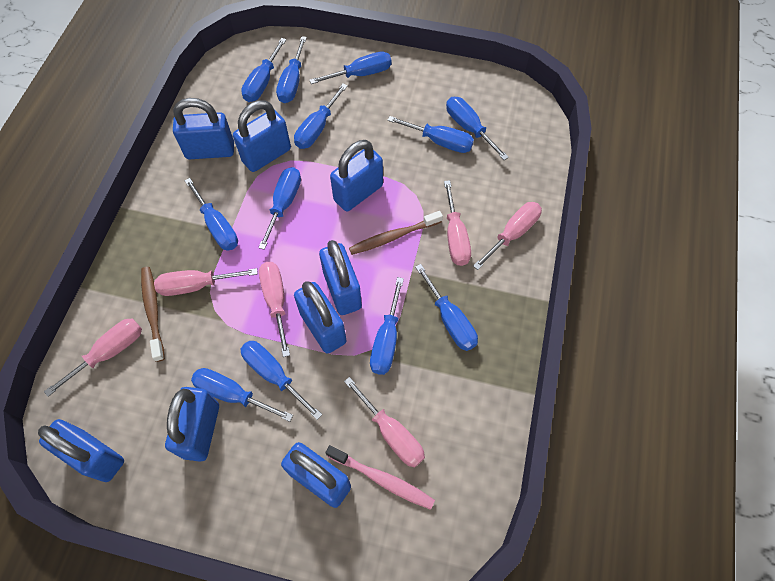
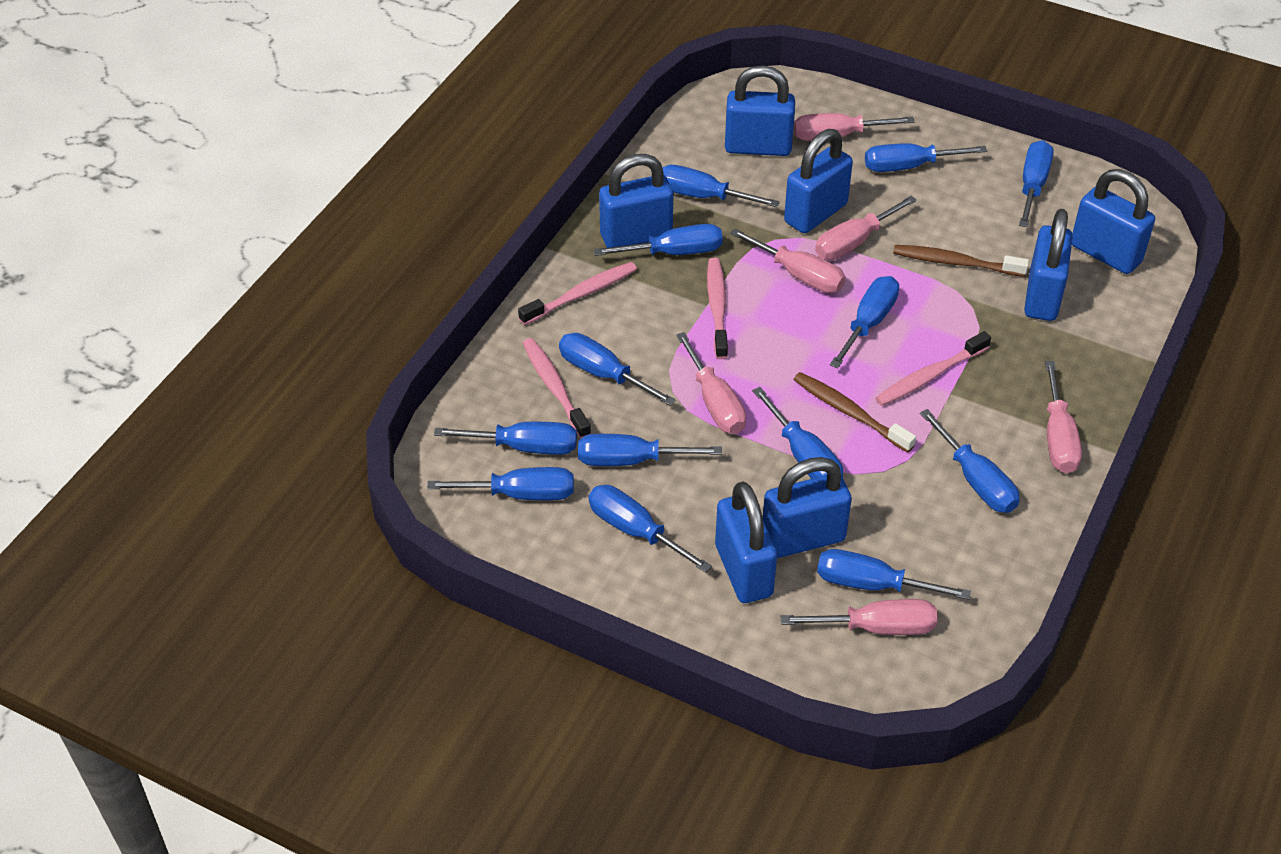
blue padlock: [38,419,124,482] [165,387,219,462] [173,98,234,160] [233,100,291,172] [281,442,351,508] [294,281,347,354] [319,240,362,315] [330,140,383,211] = 8 -> [599,154,673,248] [715,481,777,603] [725,65,795,156] [763,457,852,558] [784,129,853,233] [1024,209,1073,321] [1072,169,1155,274] = 7
blue screwdriver: [184,178,238,251] [191,368,293,422] [240,341,322,420] [241,38,286,102] [258,167,301,250] [276,36,307,103] [294,84,348,149] [309,51,392,84] [370,277,404,375] [387,116,474,153] [415,264,478,351] [446,97,509,160] = 12 -> [427,467,574,500] [434,422,577,455] [559,333,676,406] [578,434,722,466] [589,485,712,573] [594,224,723,256] [662,165,780,207] [752,387,843,479] [817,549,971,600] [830,276,899,368] [865,143,987,172] [920,409,1019,513] [1019,140,1054,227] = 13
pink toothbrush: [325,445,435,510] = 1 -> [518,262,637,325] [523,338,591,438] [707,258,728,359] [875,331,991,406] = 4

